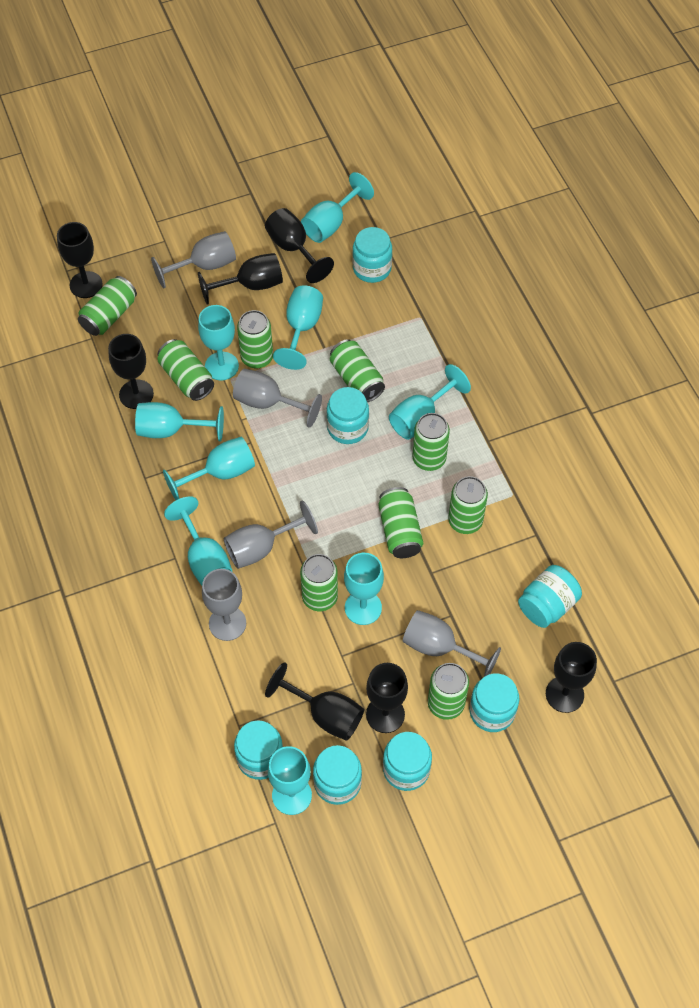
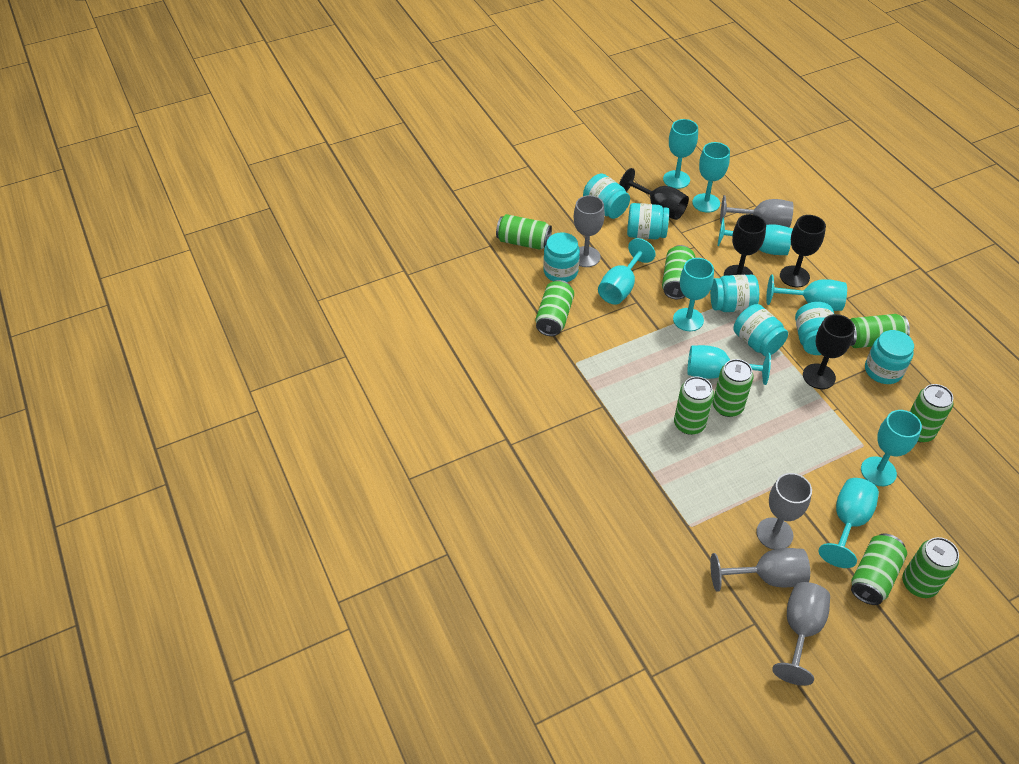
black goblet: [57,222,103,298] [108,334,154,409] [198,253,283,305] [265,208,334,283] [265,662,364,741] [366,663,408,733] [546,642,597,713] = 7 -> [619,168,689,220] [724,214,766,276] [780,215,826,287] [803,314,855,389] = 4

